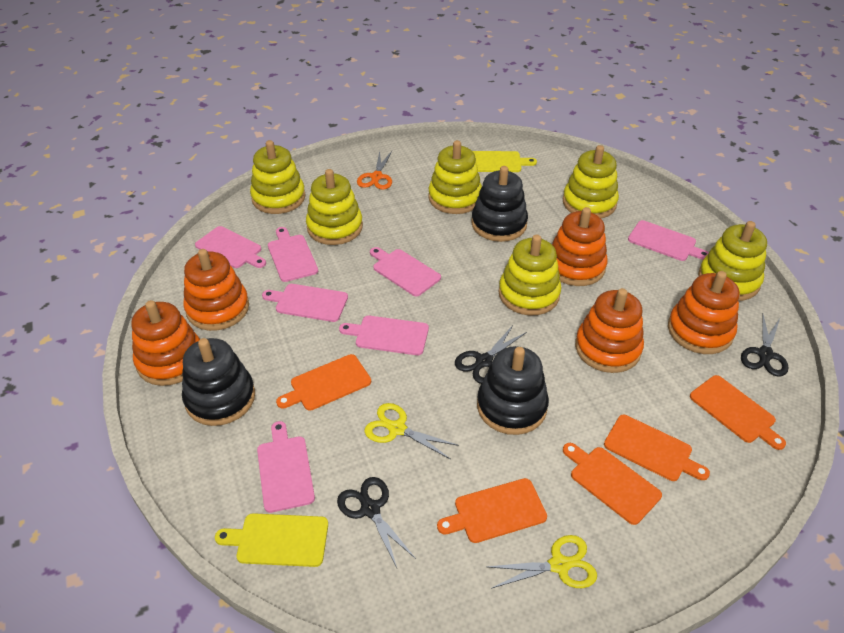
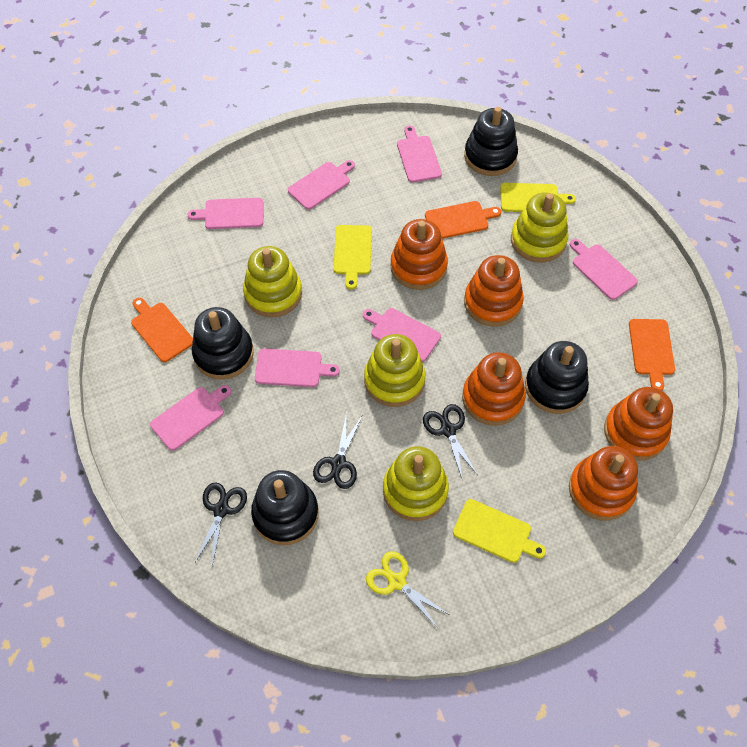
black stacking toy: [182,338,255,426] [471,166,528,242] [477,346,549,435] = 3 -> [192,307,254,380] [251,470,318,545] [464,107,518,176] [525,341,589,414] = 4
orange cutting board: [276,354,371,411] [437,478,547,543] [563,443,662,525] [604,415,710,481] [690,375,786,450] = 5 -> [131,298,193,362] [425,201,501,239] [629,319,675,391] = 3
orange scissors: [357,151,392,190] = 1 -> none = 0
yellow cutting board: [215,513,328,567] [473,151,537,172] = 2 -> [334,225,372,290] [453,499,546,563] [500,183,576,212] = 3
yellow scissors: [364,403,459,459] [487,535,597,589] = 2 -> [366,551,450,628] = 1
yellow stacking toy: [250,140,306,214] [306,169,363,245] [428,140,482,214] [499,235,561,315] [563,145,619,219] [698,221,767,301] = 6 -> [243,246,302,317] [364,334,426,407] [383,446,449,521] [511,192,568,263] = 4

